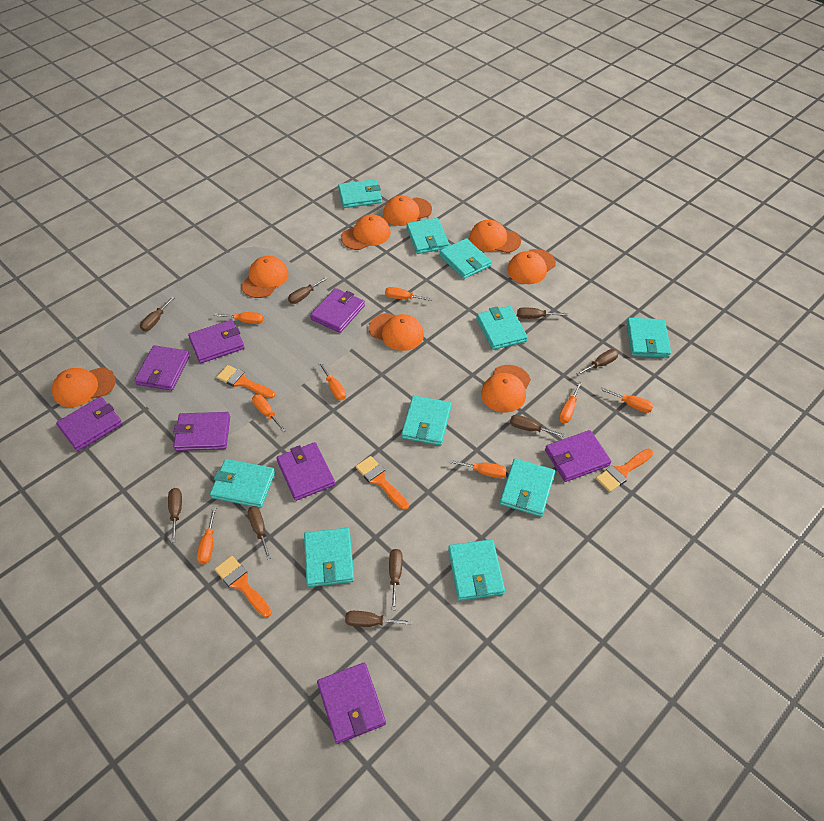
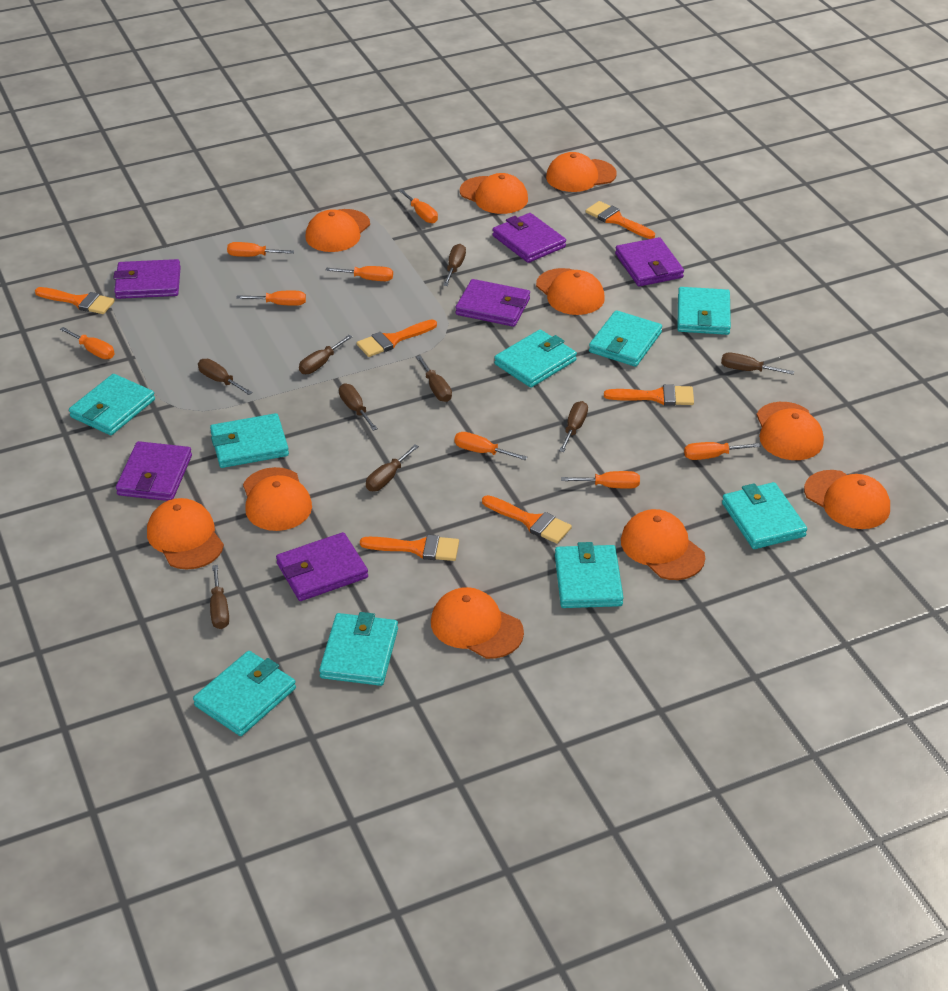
orange brush: [215,556,272,617] [217,365,275,398] [356,456,409,510] [596,449,653,492] = 4 -> [35,287,115,314] [357,319,437,357] [360,535,459,561] [482,495,572,544] [586,201,655,239] [604,384,694,406] = 6
orange cap: [52,367,115,407] [241,256,289,298] [341,214,391,250] [369,313,424,351] [383,196,432,226] [469,220,521,253] [481,365,531,413] [507,249,556,284] = 8 -> [147,498,224,570] [243,467,312,531] [305,209,370,252] [431,587,524,659] [460,173,528,214] [536,268,605,315] [546,152,617,192] [621,509,705,580] [757,402,824,460] [804,470,890,529] = 10
purple wallet: [56,397,123,451] [134,345,190,391] [173,412,230,451] [188,320,244,363] [276,442,335,501] [310,288,365,333] [317,663,386,744] [545,430,611,482] = 8 -> [113,259,181,299] [116,441,192,501] [276,532,368,601] [455,279,530,327] [492,213,566,263] [615,237,684,287] = 6
turquoise wallet: [210,459,275,508] [304,527,354,587] [338,179,382,208] [401,395,452,446] [406,218,449,254] [439,238,491,279] [448,539,505,601] [476,306,528,350] [500,458,555,517] [627,318,671,358] = 10 -> [69,374,155,435] [193,651,296,736] [210,413,289,468] [319,612,398,686] [494,330,577,388] [555,542,624,608] [589,310,662,367] [677,287,731,335] [722,482,807,549] = 9

